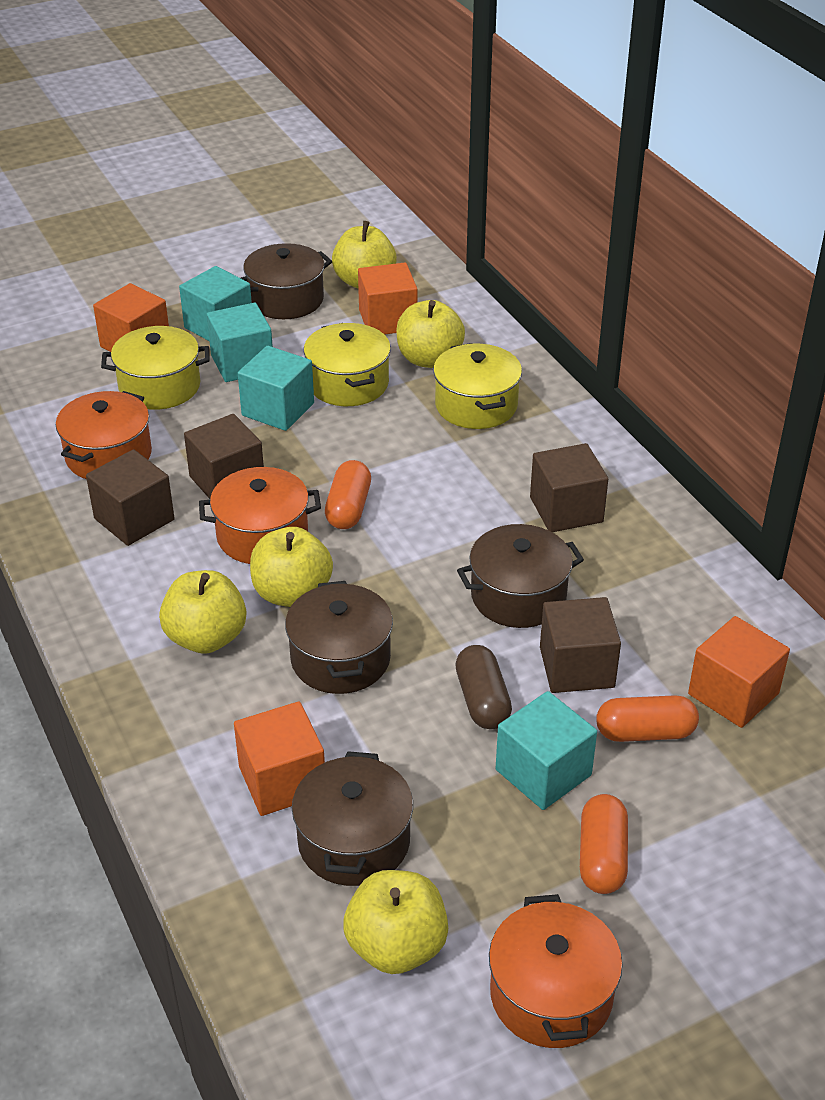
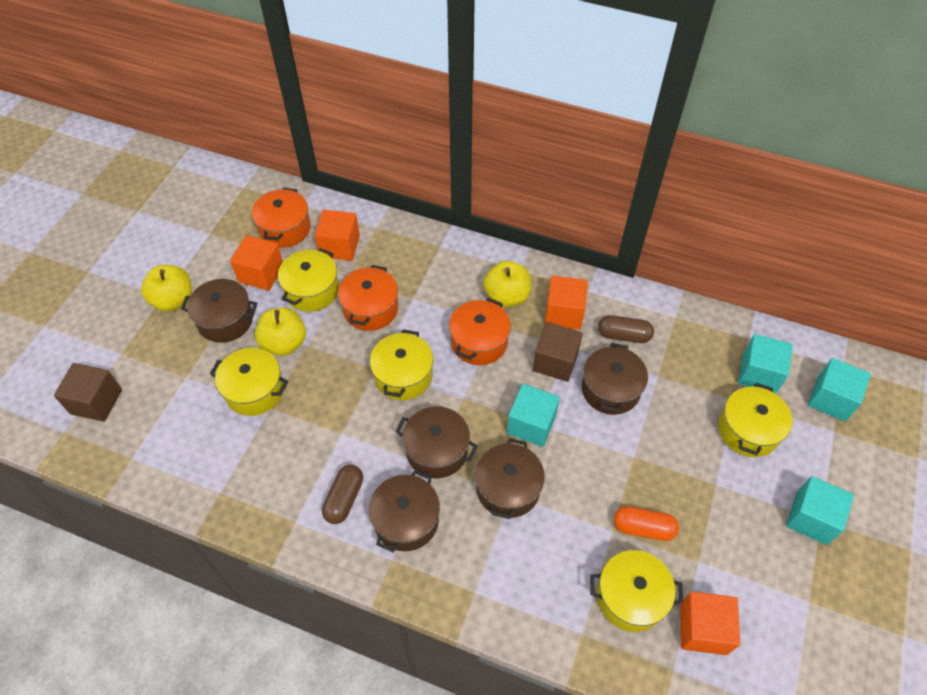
brown capsule: [455,645,512,729] = 1 -> [322,465,363,524] [598,315,654,343] = 2
brown cube: [86,449,175,546] [184,414,264,499] [530,443,608,532] [540,597,621,693] = 4 -> [54,363,122,422] [533,322,583,382] = 2
brown pot: [241,243,332,319] [285,581,393,694] [292,751,413,886] [457,524,584,628] = 4 -> [181,279,257,343] [369,470,440,552] [395,406,478,478] [475,438,545,519] [581,343,648,415] = 5
orange capsule: [325,460,371,529] [580,794,628,894] [596,695,699,742] = 3 -> [614,506,679,541] = 1
yellow apple: [159,570,246,654] [250,527,333,607] [332,221,397,288] [343,870,448,974] [396,300,465,368] = 5 -> [141,265,192,312] [255,308,306,356] [483,261,531,307] = 3
yellow pot: [101,326,209,410] [304,323,391,406] [433,343,522,429] = 3 -> [210,348,288,416] [278,248,339,312] [370,329,433,400] [590,550,683,632] [718,383,792,457] = 5

